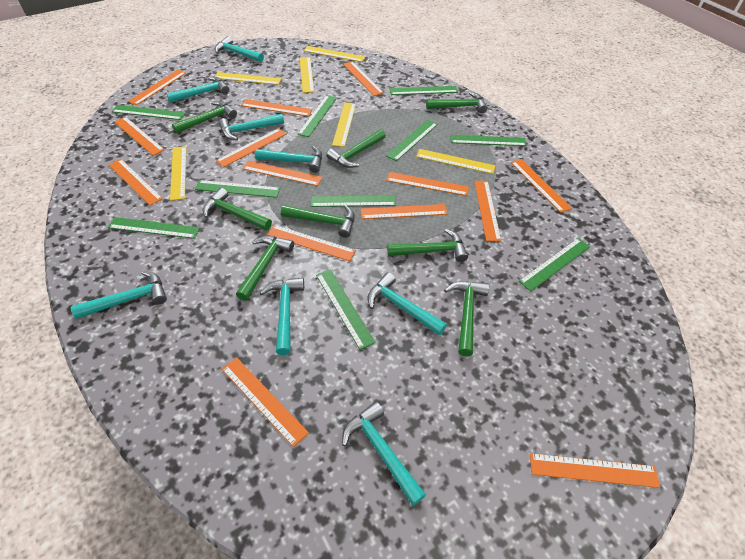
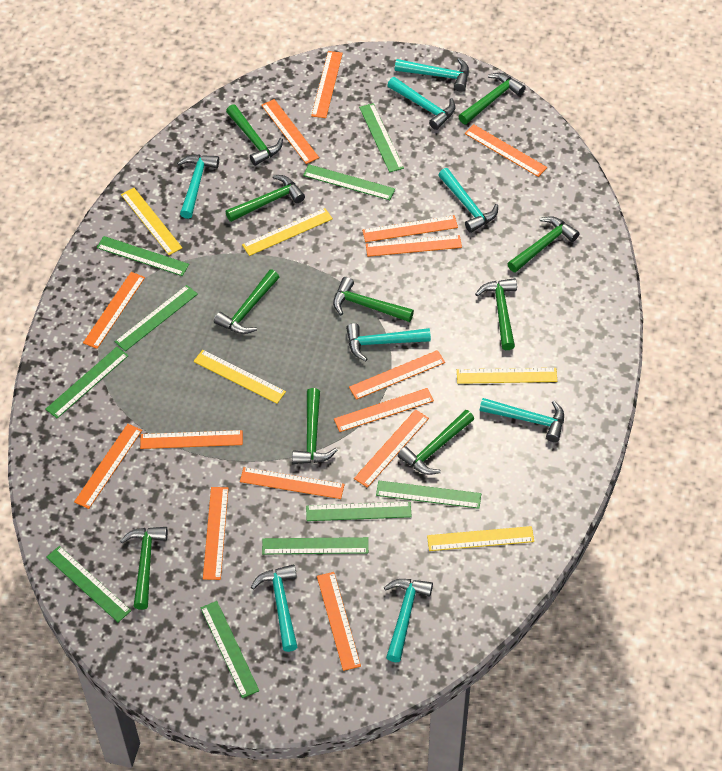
green hammer: [172,101,237,134] [203,188,272,231] [236,236,294,301] [281,205,355,238] [327,129,386,168] [387,229,468,262] [426,92,488,113] [444,281,489,356] = 8 -> [120,527,168,610] [214,270,279,334] [226,104,283,166] [226,175,305,222] [292,388,337,464] [333,277,414,322] [398,410,474,475] [458,73,526,125] [475,278,517,350] [507,216,580,273] = 10
yellow ruler: [170,146,186,201] [214,72,281,85] [300,57,314,93] [303,46,365,62] [332,103,356,147] [416,149,495,174] = 6 -> [121,188,182,255] [193,350,286,404] [242,208,333,256] [427,526,534,551] [457,368,557,384] = 5

